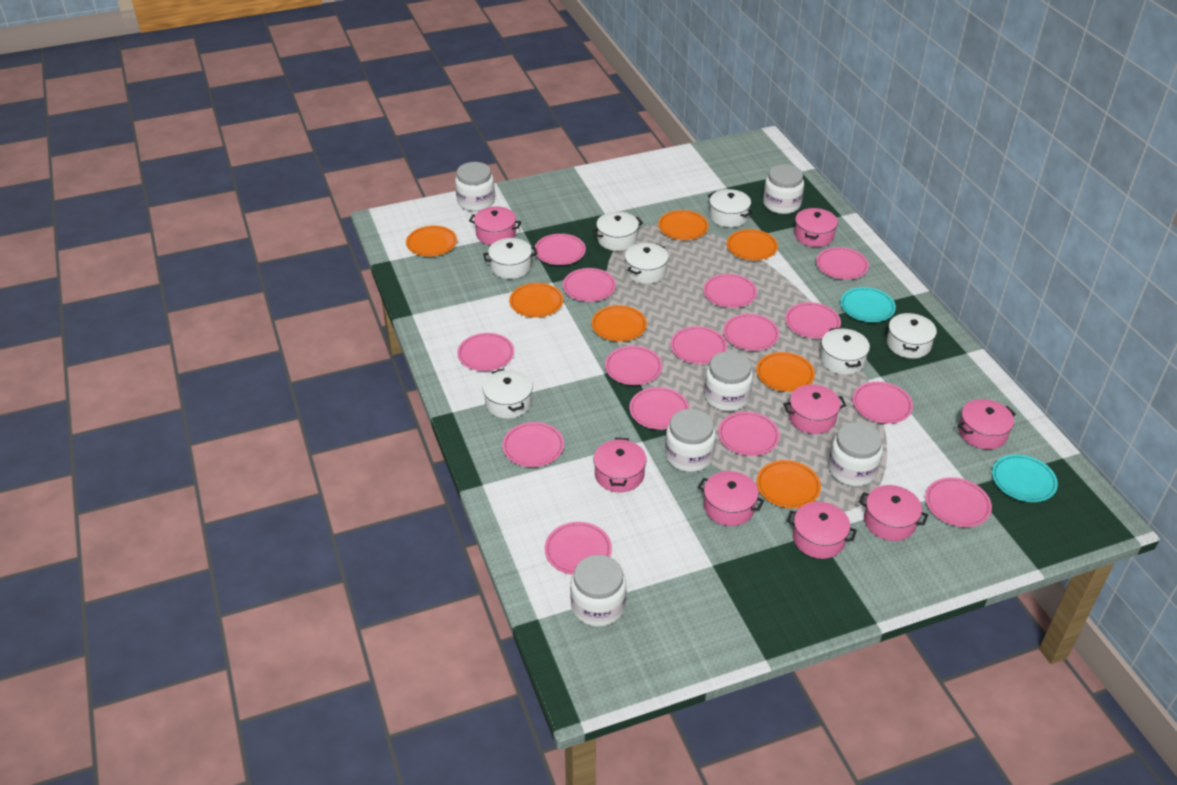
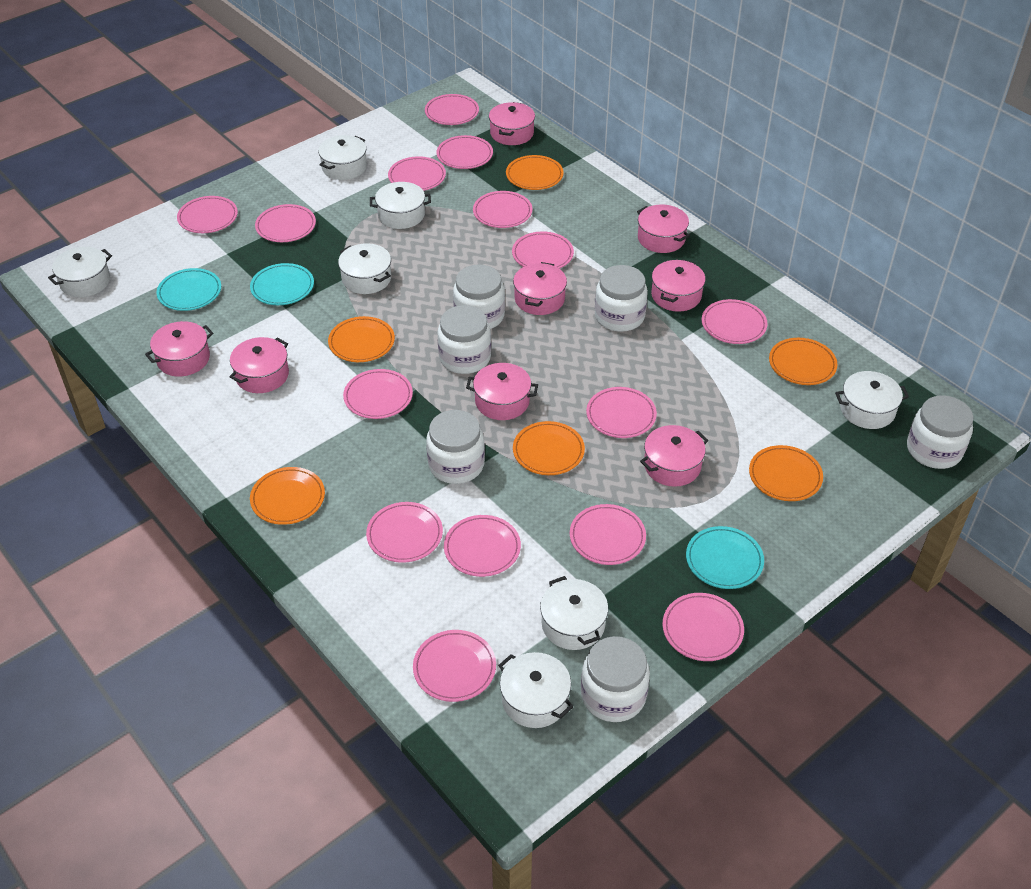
orange plate: [406,226,457,257] [509,283,564,318] [591,305,647,342] [658,210,708,240] [726,229,778,260] [756,352,815,392] [756,460,821,508] = 7 -> [250,467,325,525] [328,316,395,362] [506,155,564,190] [513,421,585,475] [749,445,823,501] [769,338,837,385] = 6
turquoise plate: [840,287,896,322] [992,454,1058,502] = 2 -> [156,268,221,311] [250,263,314,305] [686,526,764,589] = 3

